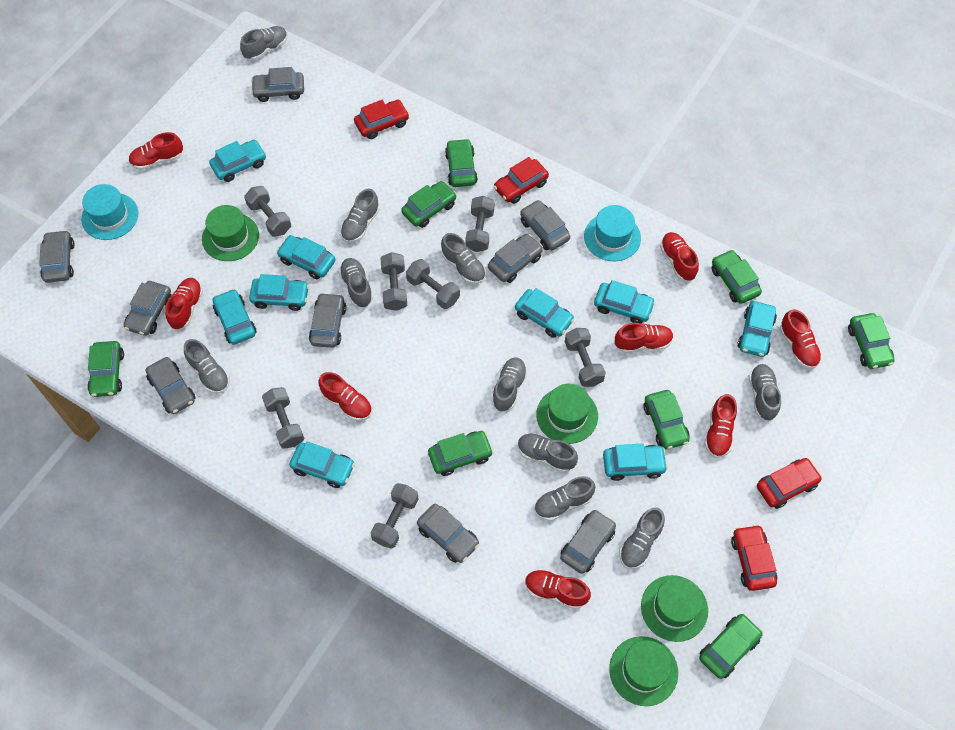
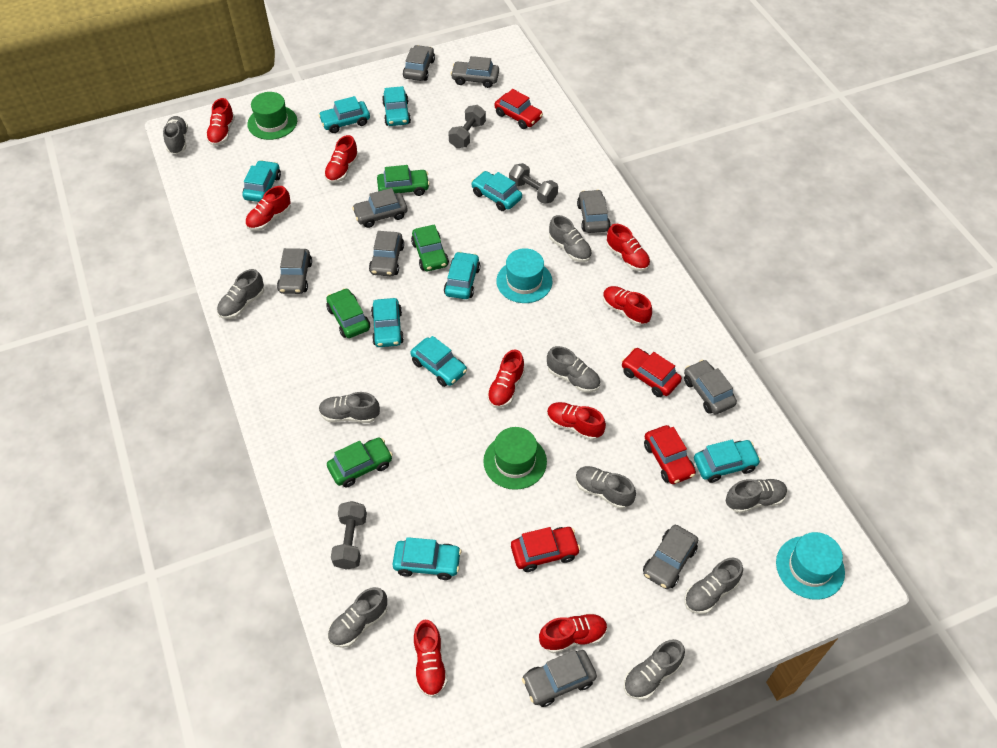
green car: [87,341,124,397] [401,181,457,228] [428,431,493,476] [445,139,478,187] [643,390,690,449] [699,614,763,679] [712,250,762,304] [848,313,895,369] = 8 -> [326,288,370,338] [327,438,393,488] [377,165,430,196] [411,224,449,271] = 4
green hat: [202,205,259,261] [536,384,598,444] [609,636,678,706] [641,575,708,642] = 4 -> [247,92,297,140] [483,427,547,490] = 2
grey dumbbell: [244,186,291,237] [262,387,304,449] [370,483,419,549] [381,252,407,311] [406,259,460,309] [465,196,494,252] [565,328,606,387] = 7 -> [331,501,367,570] [448,105,486,148] [509,163,558,204] = 3
red shoe: [129,132,183,170] [165,278,203,330] [319,372,372,421] [525,569,591,609] [615,323,674,353] [660,232,699,281] [704,394,737,458] [780,309,822,369] = 8 -> [206,98,235,146] [245,186,291,231] [324,135,359,183] [414,620,448,697] [487,349,525,408] [539,613,607,654] [547,402,606,440] [603,286,652,325] [607,224,650,271] = 9

